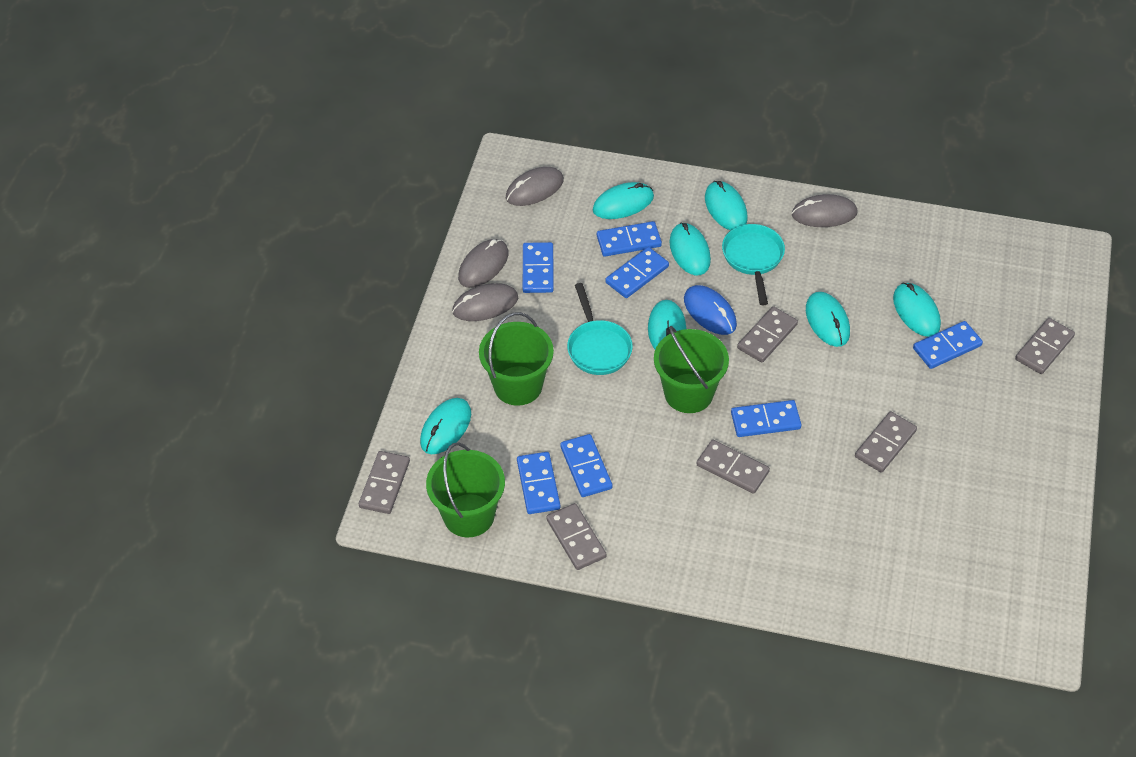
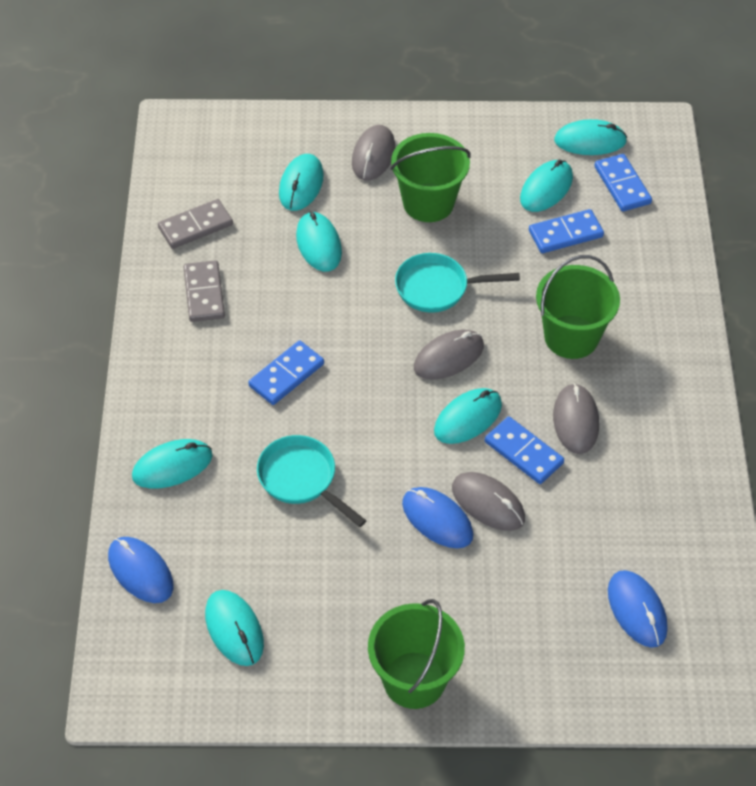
blue domino: [517,452,560,514] [523,242,554,293] [560,434,612,497] [597,221,662,257] [606,247,669,298] [731,400,802,437] [913,321,983,369] = 7 -> [248,340,324,405] [485,416,564,484] [529,209,604,253] [594,154,652,212] = 4
blue mouse: [684,285,737,335] = 1 -> [108,537,173,603] [402,487,473,549] [608,570,668,648] = 3
grey domino: [359,451,410,514] [546,503,606,570] [696,440,770,494] [737,306,798,363] [855,411,917,473] [1015,318,1075,374] = 6 -> [158,199,233,249] [183,260,225,322] = 2

